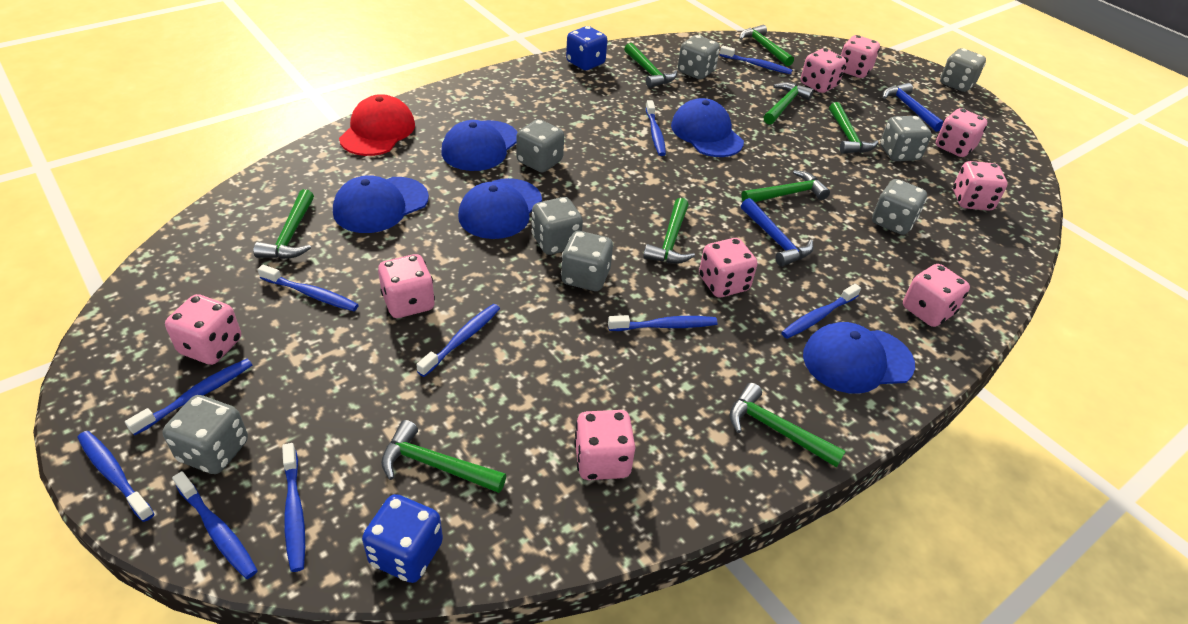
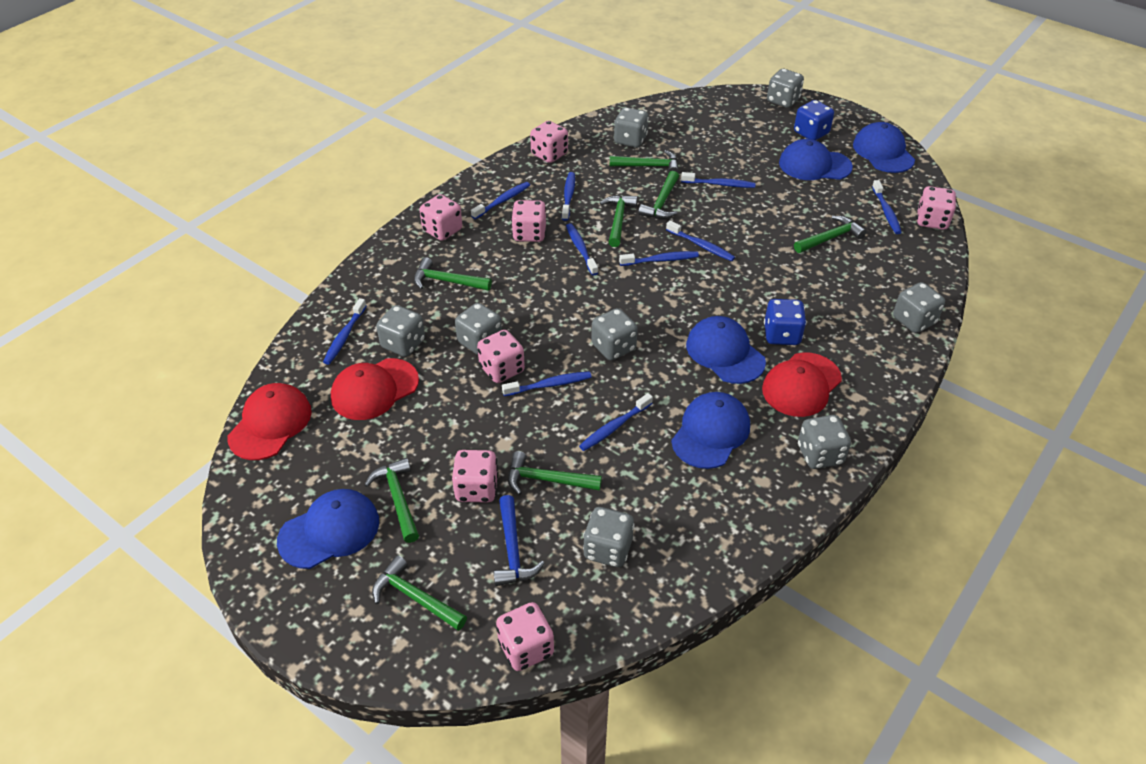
blue hammer: [741,198,813,267] [883,83,943,132] = 2 -> [493,495,545,586] = 1
green hammer: [254,189,314,259] [381,420,506,493] [624,43,677,88] [643,198,695,264] [730,383,846,468] [740,25,794,66] [741,170,830,202] [764,82,814,125] [829,102,879,154] = 9 -> [364,458,419,543] [372,555,467,631] [414,257,492,291] [508,451,602,495] [600,195,637,247] [610,150,679,173] [638,171,679,219] [794,216,867,253] = 8
pink dice: [165,294,241,365] [378,254,435,318] [574,410,635,480] [699,238,757,297] [801,48,846,93] [841,35,880,78] [903,264,970,327] [936,108,987,157] [953,161,1007,211] = 9 -> [420,194,462,241] [452,450,498,503] [477,330,525,383] [496,602,554,671] [511,200,546,242] [530,121,568,163] [917,186,956,230] = 7
red cap: [339,94,415,156] = 1 -> [227,383,312,460] [331,358,419,420] [762,352,842,417] = 3

